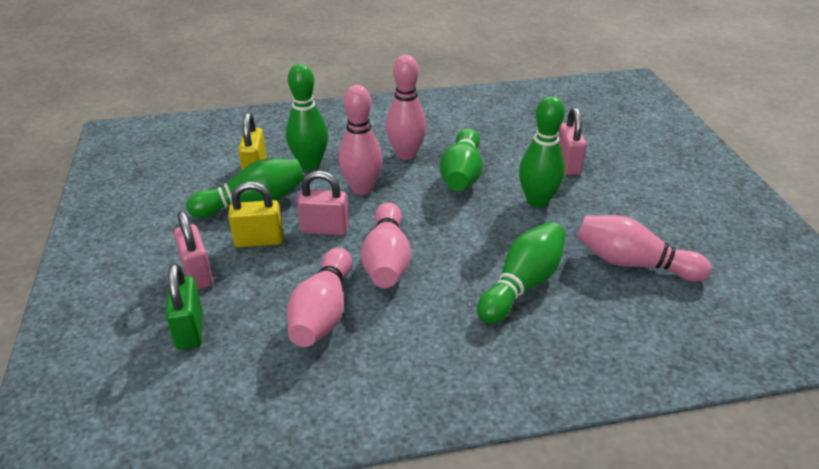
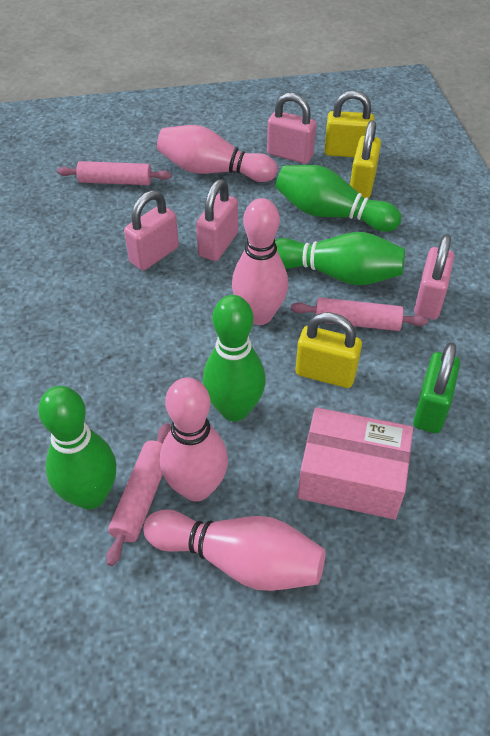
green bowling pin: [186,158,304,218] [286,64,328,170] [440,128,483,191] [477,222,566,324] [519,96,565,207] = 5 -> [38,386,116,509] [203,295,265,421] [275,165,401,232] [275,232,405,285] = 4
pink bowling pin: [287,248,352,347] [339,85,383,195] [361,202,411,288] [385,55,427,160] [577,215,712,282] = 5 -> [143,509,325,591] [157,125,277,182] [160,377,228,502] [232,198,288,325] = 4
pink box: none = 0 -> [297,407,413,519] = 1
pink padlock: [174,211,213,290] [297,171,349,235] [558,108,587,175] = 3 -> [124,190,179,271] [196,179,238,261] [267,93,316,164] [414,234,454,320] = 4
pink rolling pin: none = 0 -> [57,161,172,185] [106,423,171,566] [291,297,428,331] = 3
yellow padlock: [228,182,283,248] [238,113,267,170] = 2 -> [296,312,362,388] [324,91,374,157] [350,120,381,198] = 3

